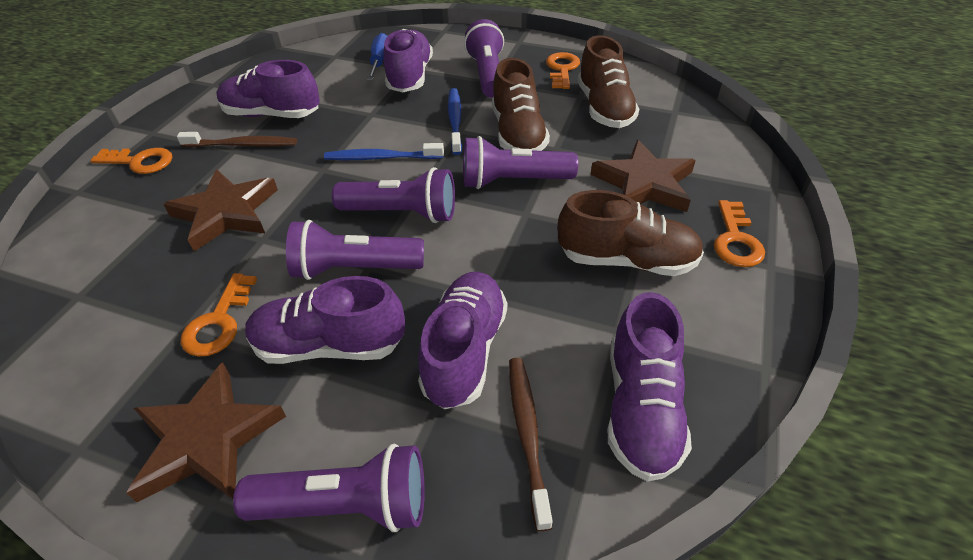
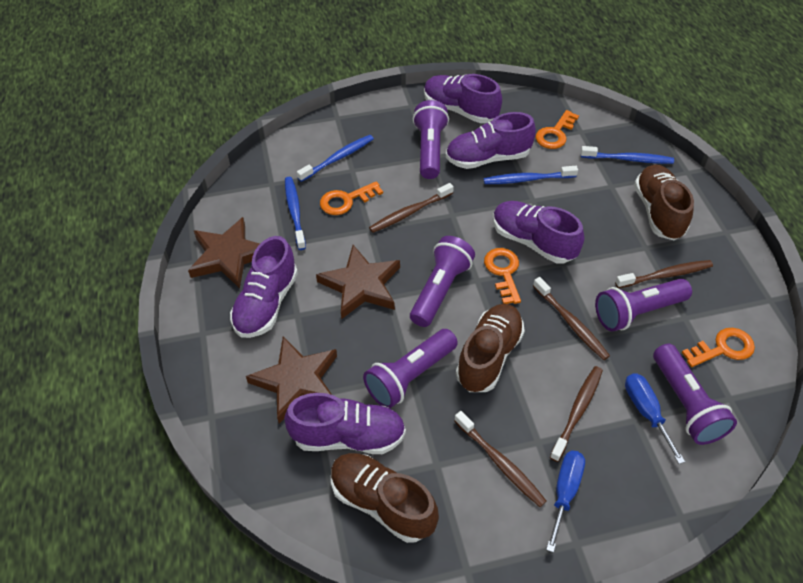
blue screwdriver: [367,33,388,80] = 1 -> [546,451,585,553] [625,373,685,464] = 2
blue toothbrush: [324,143,444,160] [448,88,462,155] = 2 -> [285,177,306,250] [297,135,374,182] [483,166,578,184] [581,146,674,164] = 4
brown toothbrush: [177,132,297,147] [509,358,553,531] = 2 -> [369,183,454,233] [454,411,547,507] [533,277,610,360] [550,366,603,462] [615,260,713,288] = 5

